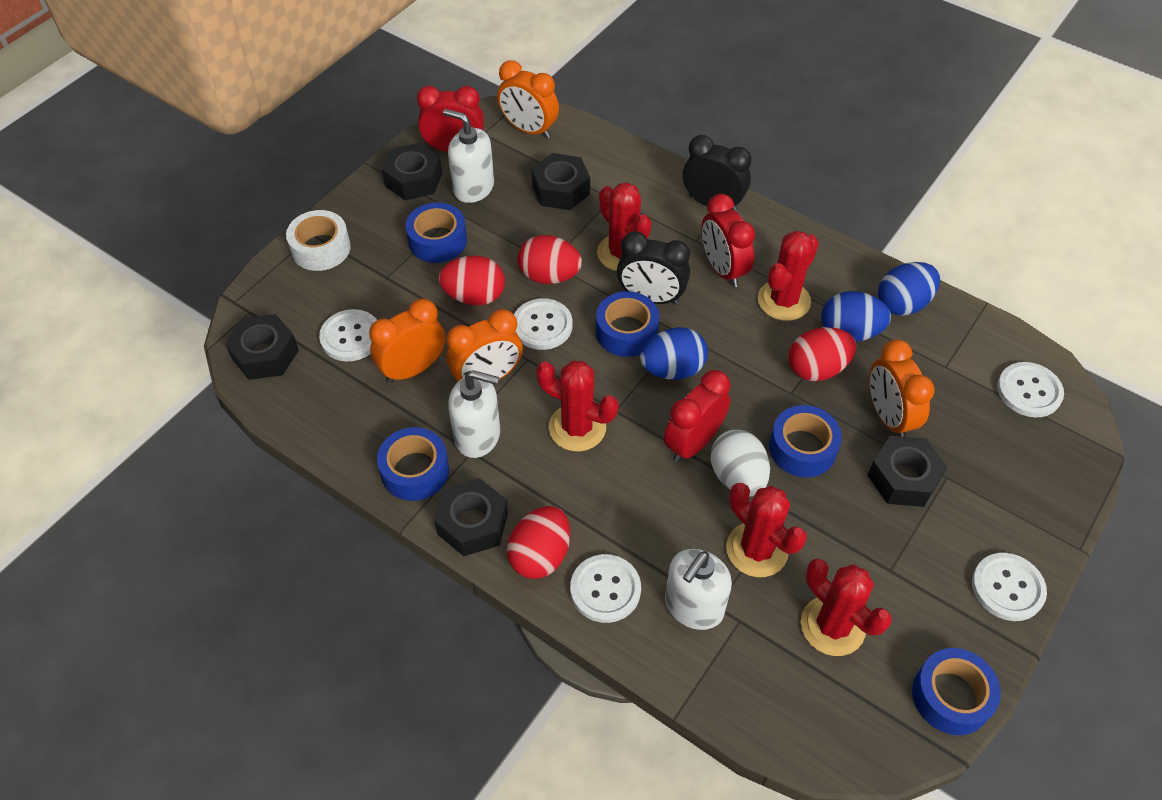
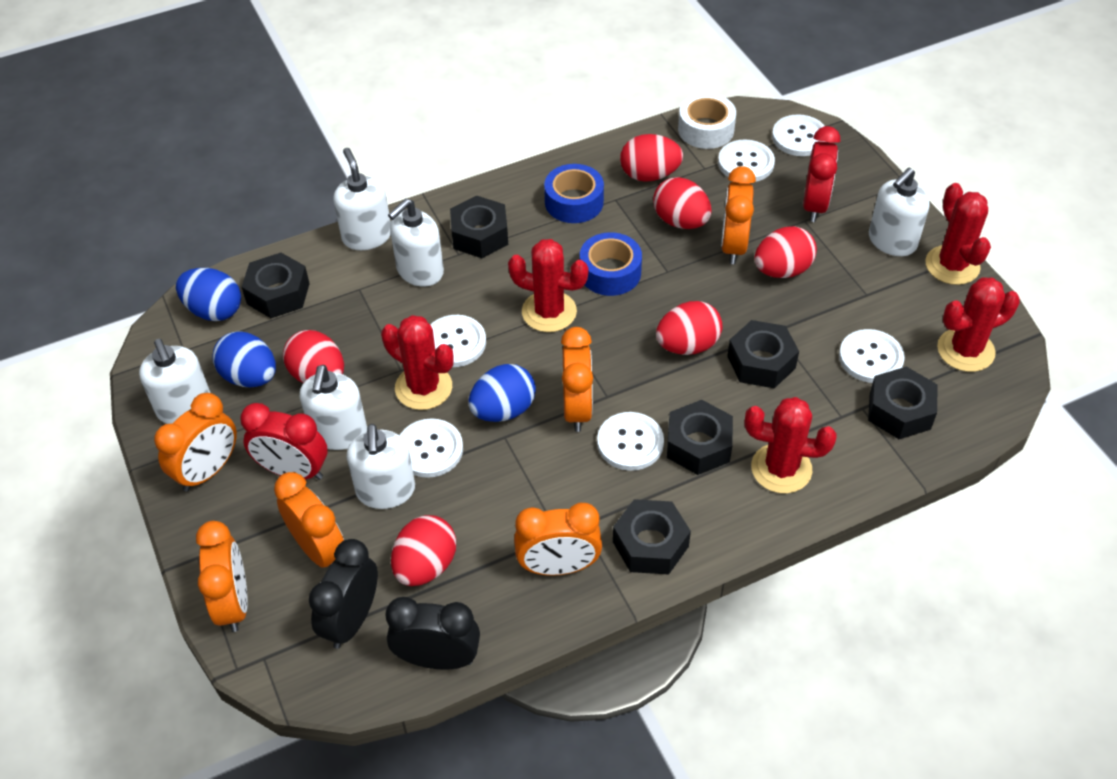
black nut: [225,314,299,380] [382,143,442,201] [434,478,508,556] [532,153,590,210] [867,436,947,507] = 5 -> [242,253,310,318] [450,196,508,258] [613,499,691,574] [667,400,733,475] [727,320,799,388] [868,366,938,439] = 6
blue tape: [377,427,449,501] [405,203,467,263] [596,291,659,357] [769,405,842,477] [912,648,1001,735] = 5 -> [544,164,604,223] [580,232,642,296] = 2
orange clock: [369,299,446,383] [446,309,523,382] [497,60,559,138] [869,340,935,437] = 4 -> [154,393,237,491] [196,521,248,632] [274,472,344,568] [514,503,602,576] [561,327,593,432] [721,166,756,264] = 6
red clock: [417,86,484,152] [664,370,731,463] [701,194,755,287] = 3 -> [240,403,327,480] [803,126,840,222] = 2
red egg: [438,256,505,306] [507,506,570,579] [518,235,582,284] [789,327,856,381] = 4 -> [283,330,344,383] [391,515,456,586] [620,134,683,182] [653,177,712,229] [656,301,723,355] [755,226,817,278] = 6
white button: [319,309,377,362] [514,298,573,350] [570,554,641,623] [972,553,1047,621] [997,362,1064,417] = 5 -> [400,418,463,478] [430,315,486,367] [597,412,664,471] [718,139,775,182] [772,114,825,156] [839,329,905,383] = 6
white egg: [711,430,770,496] = 1 -> none = 0
white soap dispenser: [443,109,494,203] [448,370,500,458] [665,549,732,630] = 3 -> [139,339,211,424] [300,365,367,450] [333,148,391,250] [347,424,415,509] [388,198,444,287] [869,168,929,256] = 6

